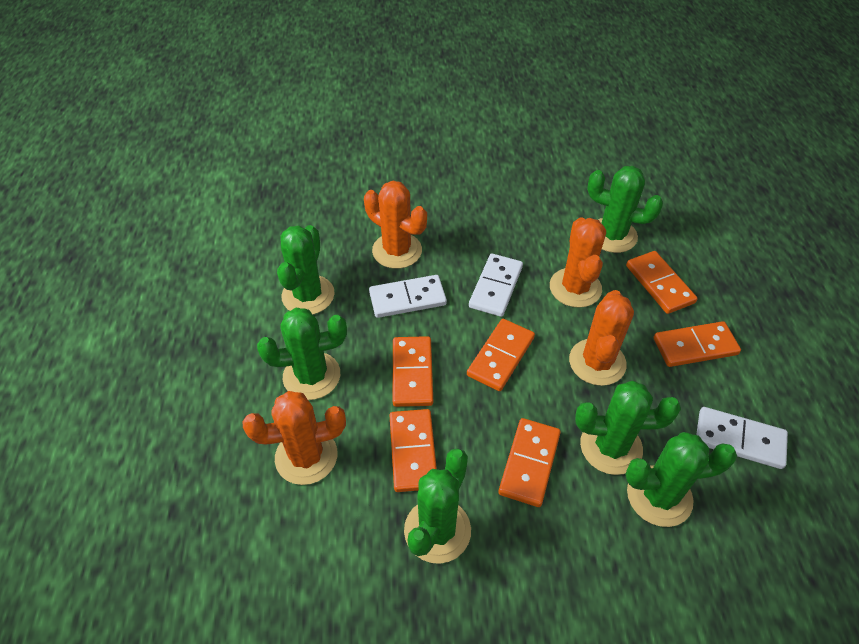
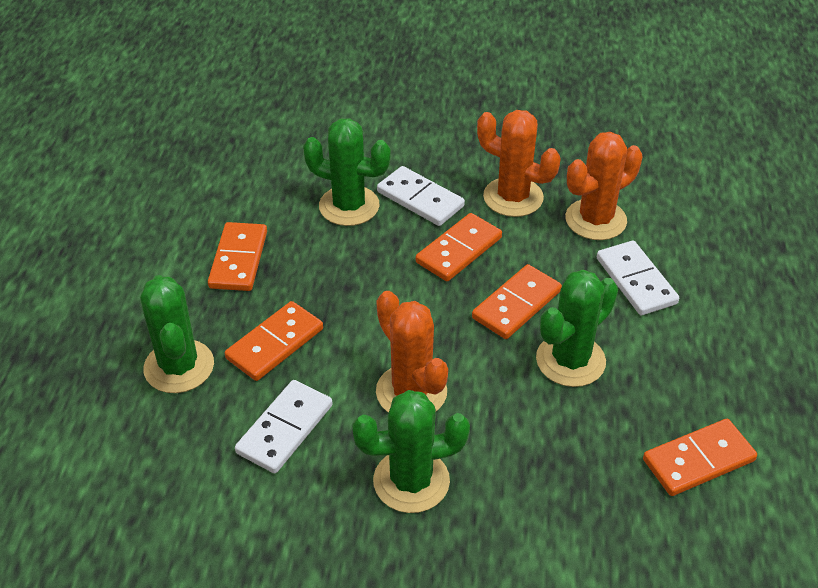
green cactus: [257,308,347,400] [277,225,335,315] [404,448,471,564] [575,381,681,475] [587,166,663,253] [625,432,737,527] = 6 -> [140,275,214,393] [303,118,391,226] [352,390,470,513] [536,270,618,387] = 4
orange cactus: [242,391,346,485] [364,181,427,269] [550,217,606,308] [569,290,634,386] = 4 -> [376,291,448,413] [477,110,561,217] [565,132,642,240] = 3
orange domino: [389,409,437,492] [393,336,433,407] [467,319,535,391] [498,418,561,507] [626,251,698,314] [654,321,741,367] = 6 -> [208,222,267,291] [225,301,323,381] [416,213,502,281] [472,264,562,339] [643,419,757,496] = 5

